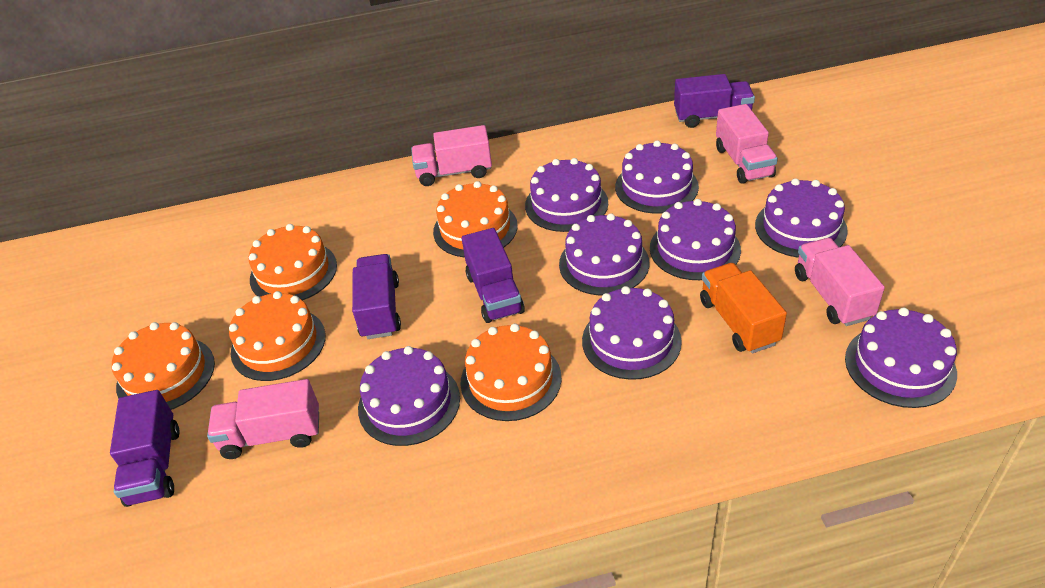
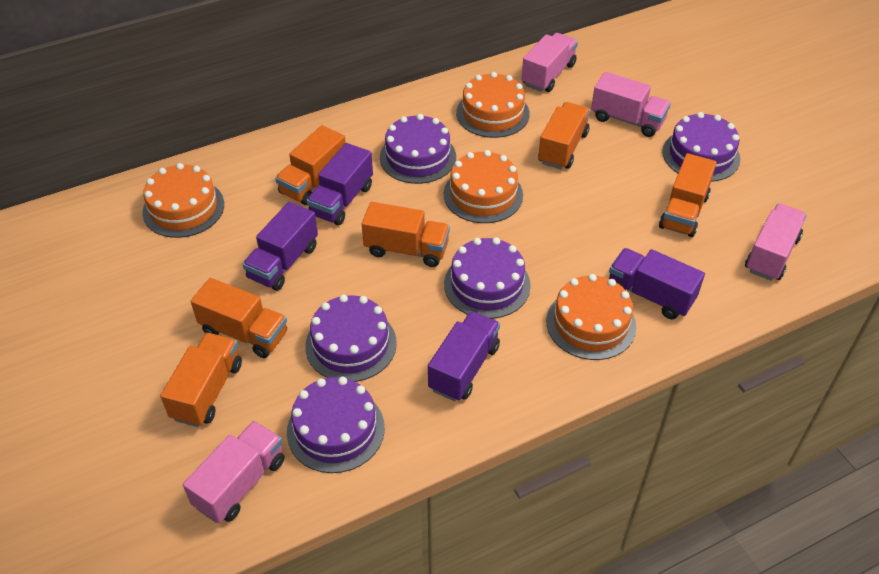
orange cake: [112,322,215,410] [229,291,326,381] [249,224,337,300] [433,181,518,257] [461,324,562,421] = 5 -> [142,163,224,238] [444,150,523,223] [456,72,530,138] [546,274,636,360] = 4
orange truck: [700,263,787,353] = 1 -> [160,333,242,427] [191,278,287,358] [275,125,346,205] [362,202,450,267] [538,102,590,169] [659,153,716,237] = 6
purple cake: [358,346,460,446] [525,158,608,232] [559,213,649,295] [582,286,682,380] [615,140,699,214] [650,199,741,280] [755,178,848,258] [845,307,957,408] = 8 -> [287,377,385,473] [305,295,397,382] [380,114,456,184] [444,237,531,319] [662,112,740,182] = 5

